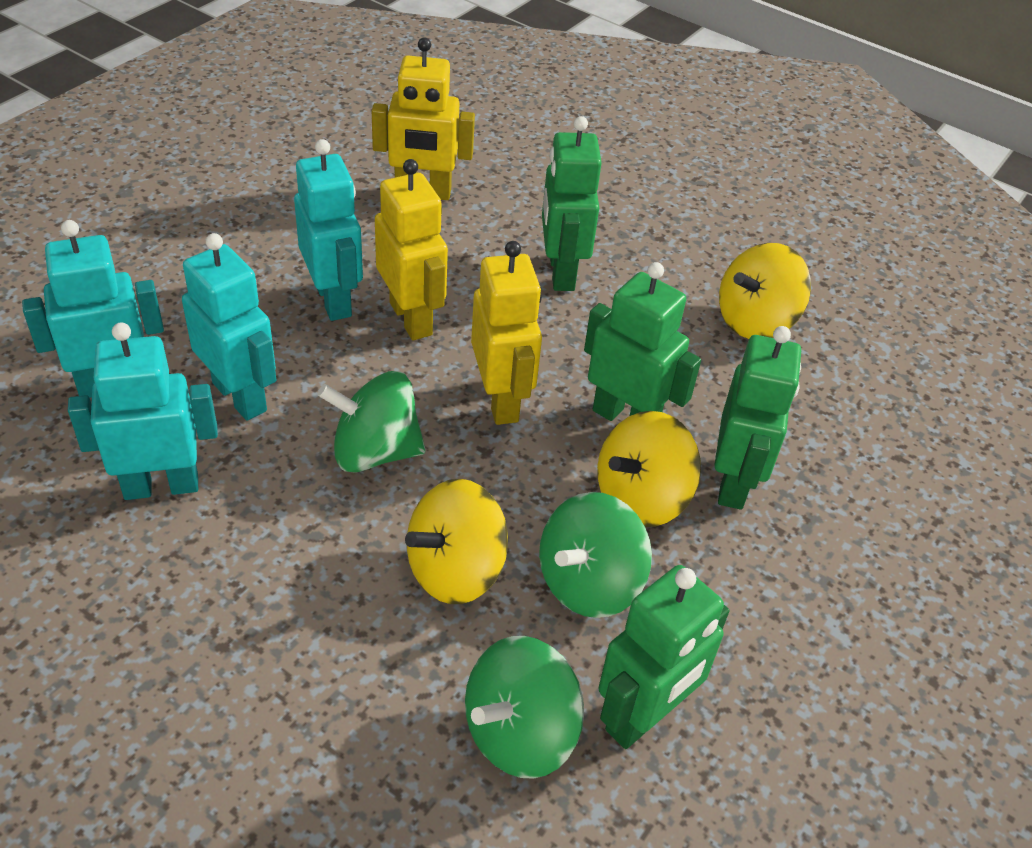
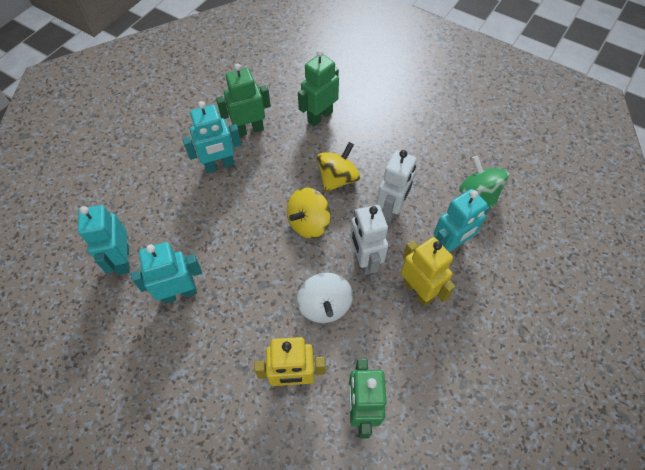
green robot: [542,116,602,291] [584,262,701,421] [598,565,729,749] [714,326,801,510] = 4 -> [216,63,271,136] [298,50,339,127] [349,359,387,439] = 3
green spinning top: [318,371,426,473] [465,636,584,779] [539,492,652,618] = 3 -> [459,156,509,209] = 1
white robot: none = 0 -> [350,205,388,275] [376,150,417,223] = 2
white spinning top: none = 0 -> [297,272,353,323] = 1
yellow robot: [372,37,475,200] [375,159,448,340] [471,241,542,425] = 3 -> [254,337,326,386] [401,237,456,306] = 2
yellow spinning top: [405,479,508,604] [597,411,701,527] [719,243,811,339] = 3 -> [287,187,331,238] [317,142,360,192] = 2

